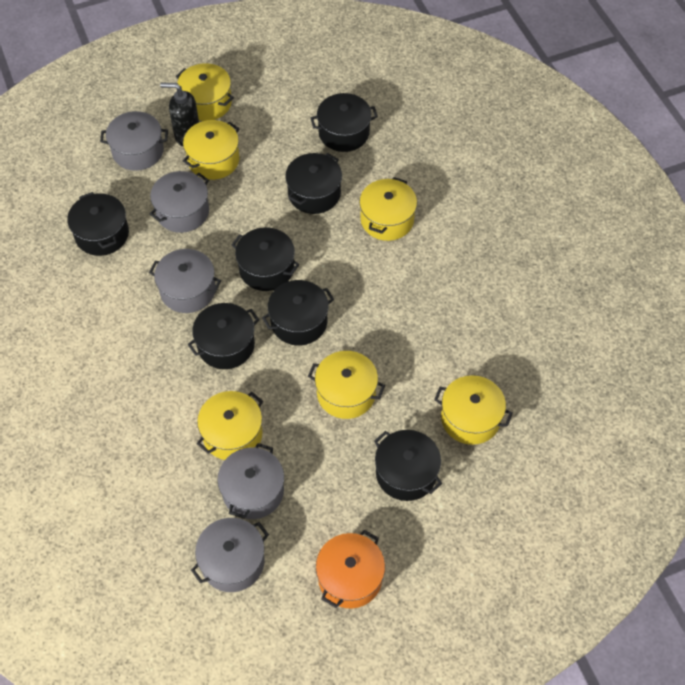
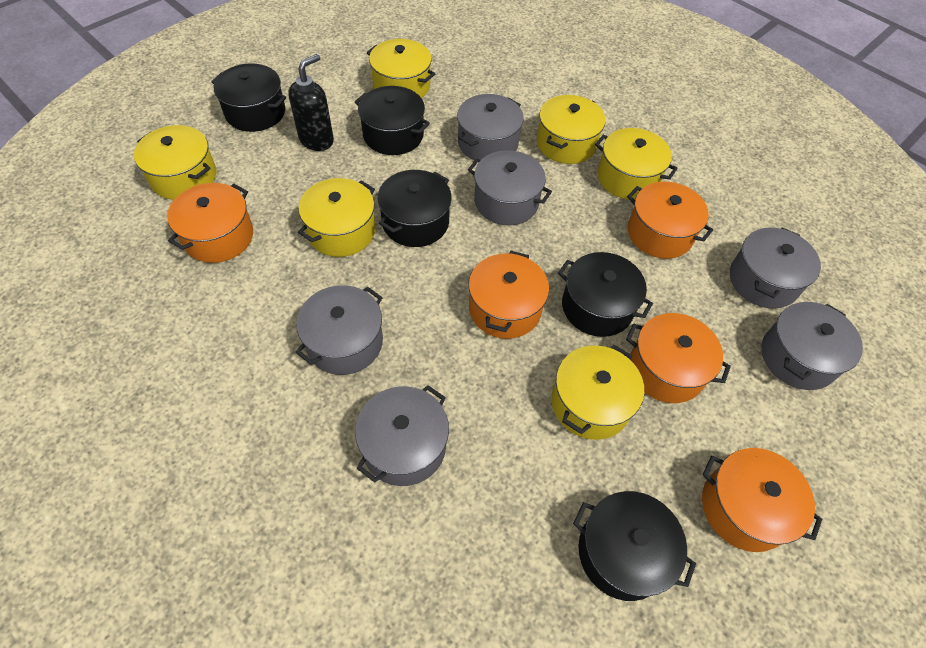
black pot: [67,192,129,256] [188,303,260,369] [231,227,299,291] [262,280,334,345] [285,153,342,214] [310,93,378,152] [374,430,442,501] = 7 -> [211,64,286,132] [355,86,430,155] [378,170,452,247] [558,252,653,337] [573,491,696,601] = 5
grey pot: [100,111,168,171] [149,249,221,313] [150,171,209,233] [191,518,269,592] [217,443,284,519] = 5 -> [295,285,383,375] [355,385,449,486] [457,94,524,161] [468,150,552,225] [730,227,821,309] [762,302,863,390] = 6
orange pot: [316,530,385,608] = 1 -> [167,183,253,263] [469,251,549,339] [626,313,731,403] [627,182,713,259] [702,448,822,552] = 5

